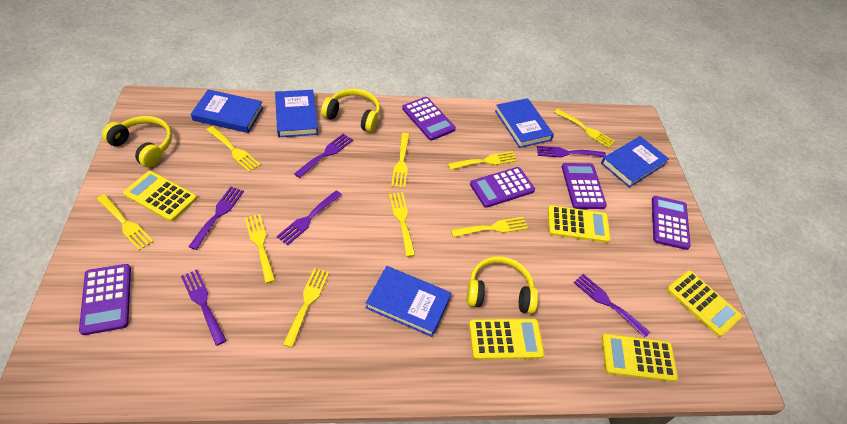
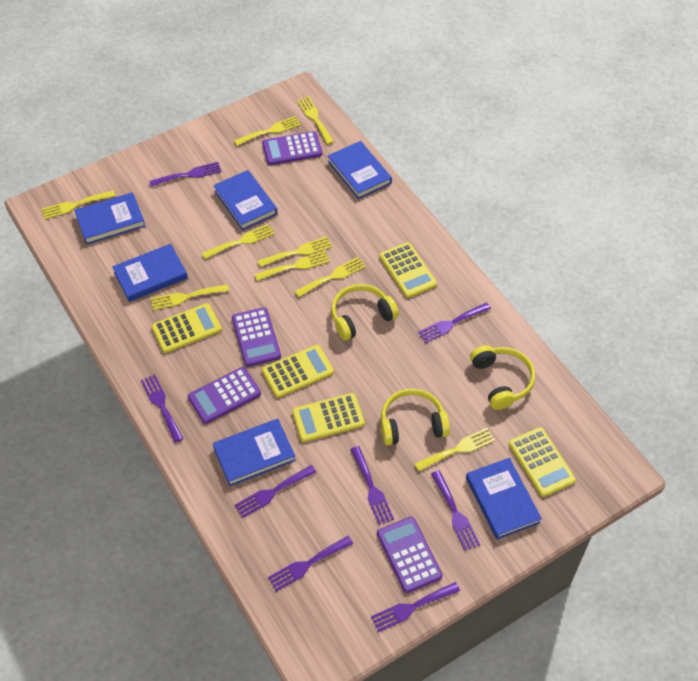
blue book: [191,89,263,133] [275,90,318,137] [366,266,451,337] [495,98,554,148] [601,136,669,188] = 5 -> [74,192,145,245] [112,244,188,302] [213,170,278,230] [213,419,296,486] [328,141,392,199] [466,458,542,539] = 6
purple calculator: [79,264,131,335] [402,97,456,141] [470,167,535,208] [562,163,607,209] [652,196,691,250] = 5 -> [188,367,261,424] [232,307,281,367] [262,131,322,165] [377,517,442,593] = 4
purple fork: [181,270,227,346] [188,187,244,250] [276,190,342,245] [294,133,353,178] [536,146,606,157] [574,274,650,338] = 6 -> [141,374,184,443] [149,162,222,187] [235,465,316,518] [268,536,353,592] [350,446,394,525] [371,582,460,632] [418,302,491,343] [431,470,480,551] = 8

